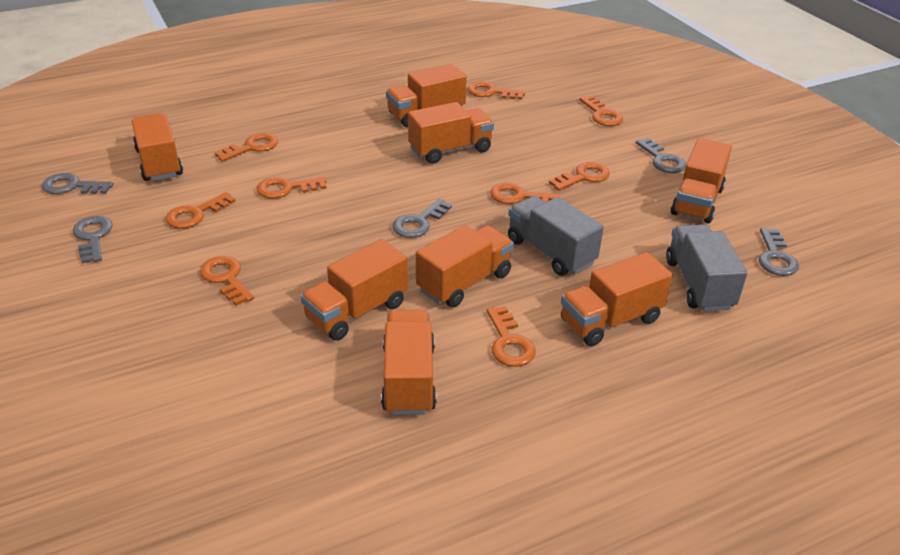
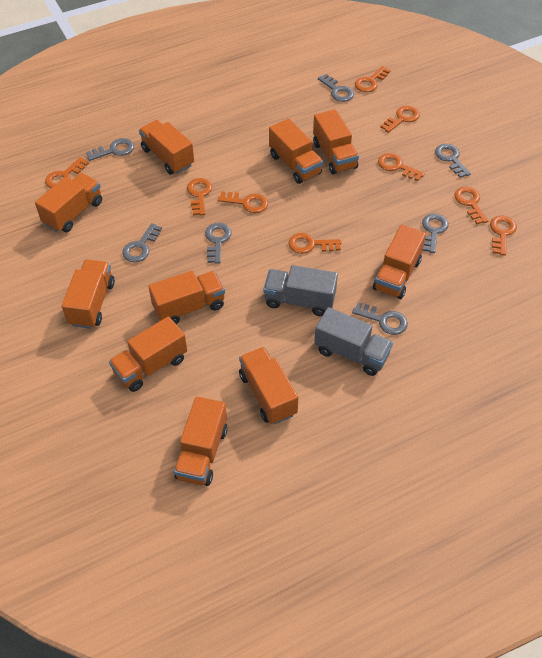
grey key: [42,173,114,194] [73,216,113,263] [392,199,452,238] [636,138,686,173] [759,228,799,276] = 5 -> [86,138,134,161] [122,223,162,262] [205,223,232,264] [318,74,354,102] [352,302,408,335] [422,214,449,253] [435,144,471,178] = 7
orange truck: [132,113,183,181] [300,239,408,341] [381,310,437,415] [386,64,467,127] [408,102,494,164] [416,225,514,308] [561,252,673,346] [671,138,732,224] = 8 -> [35,173,102,233] [62,259,115,329] [109,316,187,392] [139,120,194,174] [148,270,225,324] [174,397,228,486] [239,347,298,424] [269,119,323,184] [313,109,359,175] [373,225,426,299] = 10

